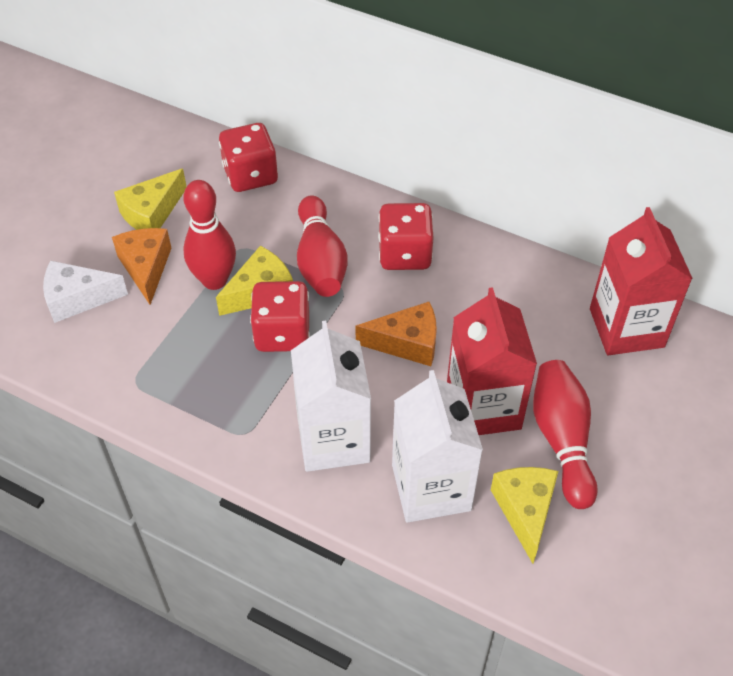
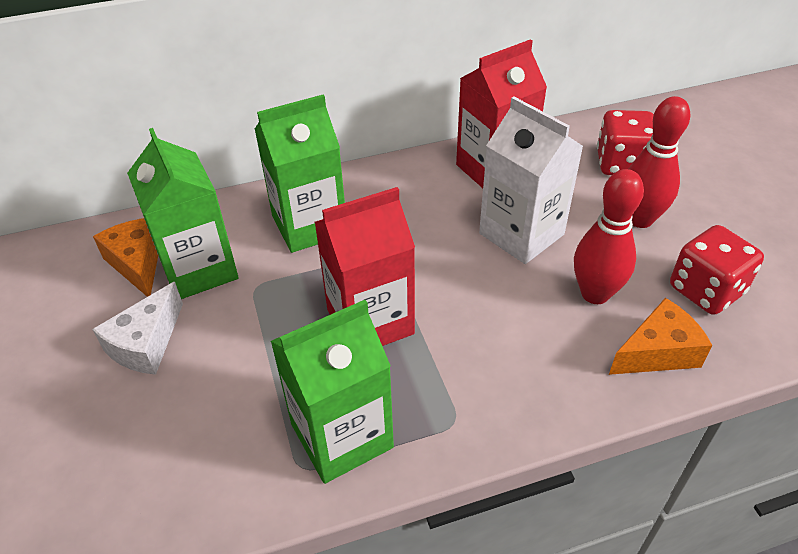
green carton: none = 0 -> [127,128,239,299] [255,94,345,253] [271,300,394,484] = 3
red bowling pin: [183,180,236,290] [297,195,348,297] [533,360,598,509] = 3 -> [574,169,644,304] [629,96,690,228] = 2
red dice: [219,123,278,192] [250,281,310,352] [378,203,434,270] = 3 -> [597,110,654,175] [670,225,764,315] = 2
white carton: [291,321,371,472] [392,370,483,523] = 2 -> [479,97,583,264] = 1
yellow cheese: [114,169,187,230] [216,246,293,316] [491,467,559,564] = 3 -> none = 0

